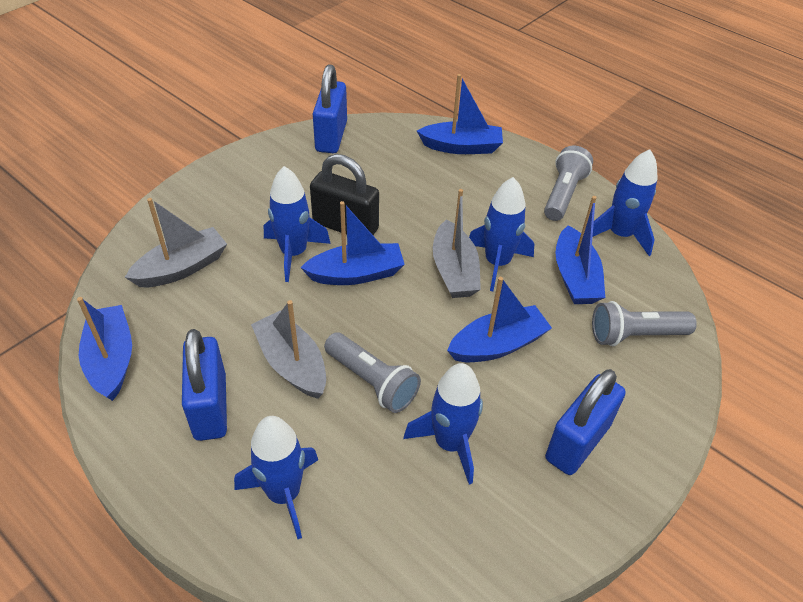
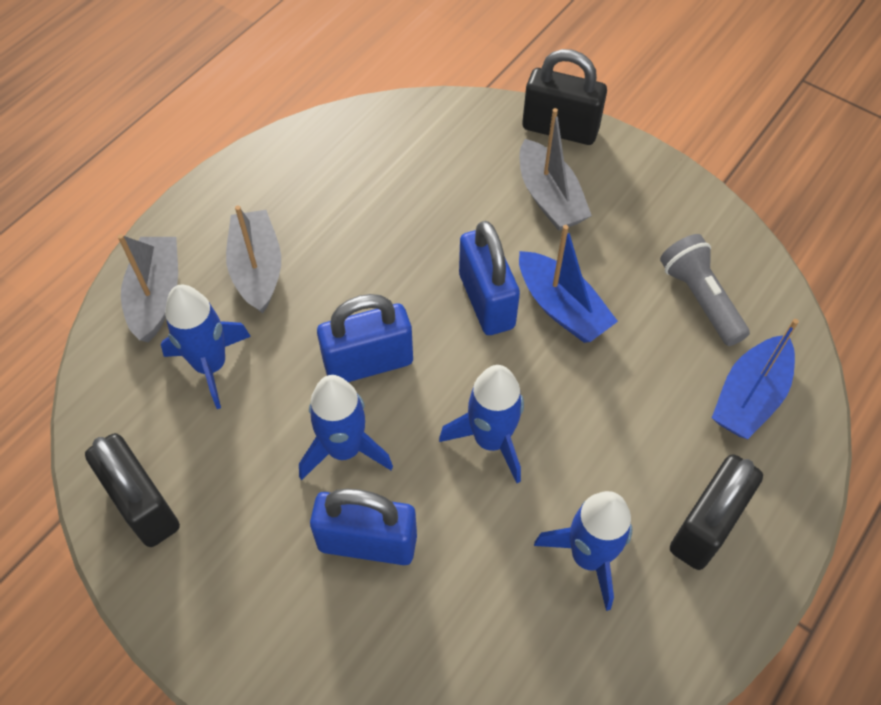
black padlock: [310,154,379,235] = 1 -> [85,433,180,547] [522,49,607,145] [670,454,763,570] = 3
blue boat: [77,297,132,401] [301,201,405,285] [417,74,503,154] [447,277,552,362] [556,196,605,304] = 5 -> [519,225,618,343] [712,319,799,439] = 2
blue rocket: [234,416,318,539] [264,166,331,282] [403,363,483,485] [469,177,534,291] [593,149,658,256] = 5 -> [161,284,251,409] [299,375,393,480] [439,365,524,483] [534,491,632,611] = 4
grey flashlight: [324,332,421,413] [544,146,593,221] [592,301,697,346] = 3 -> [660,234,750,346] = 1

